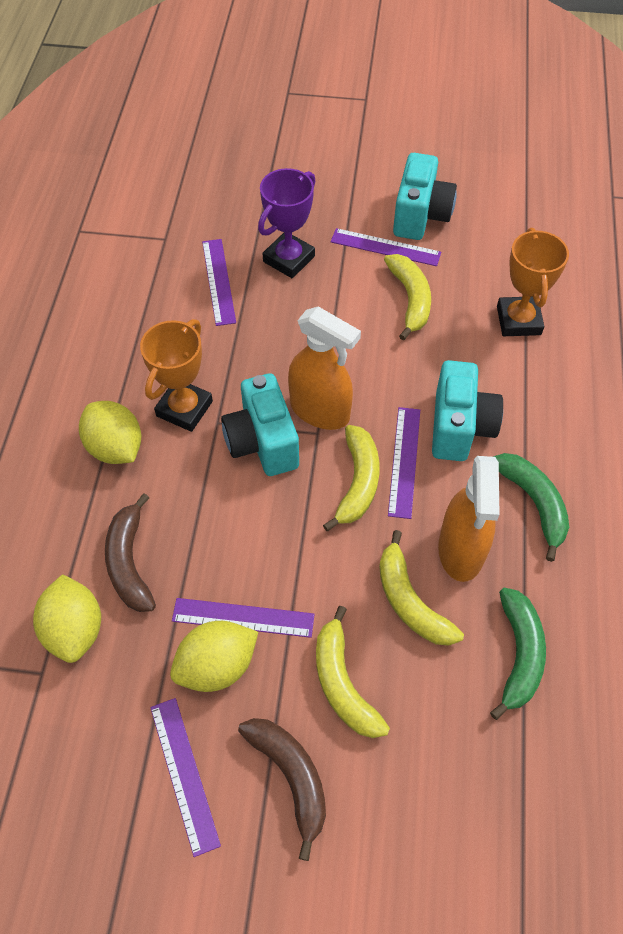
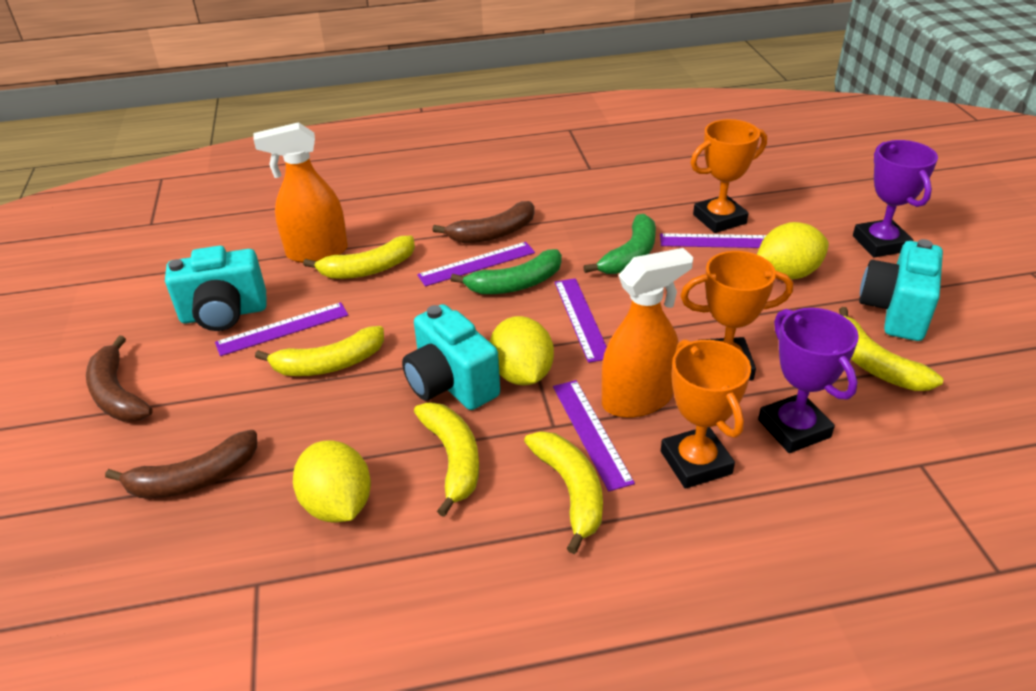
brown banana: [105,493,156,612] [238,718,326,861] = 2 -> [86,336,153,422] [105,430,257,498] [432,201,535,243] = 3
orange trophy: [140,319,213,432] [497,228,569,336] = 2 -> [661,339,751,489] [680,251,793,381] [690,119,767,233] = 3
purple trophy: [258,168,315,278] = 1 -> [758,308,859,453] [853,140,938,257] = 2
yellow banana: [316,606,390,738] [323,425,380,531] [379,530,464,646] [384,254,431,341] = 4 -> [255,326,384,376] [303,236,415,279] [414,402,479,517] [524,431,603,554] [839,307,943,391] = 5

